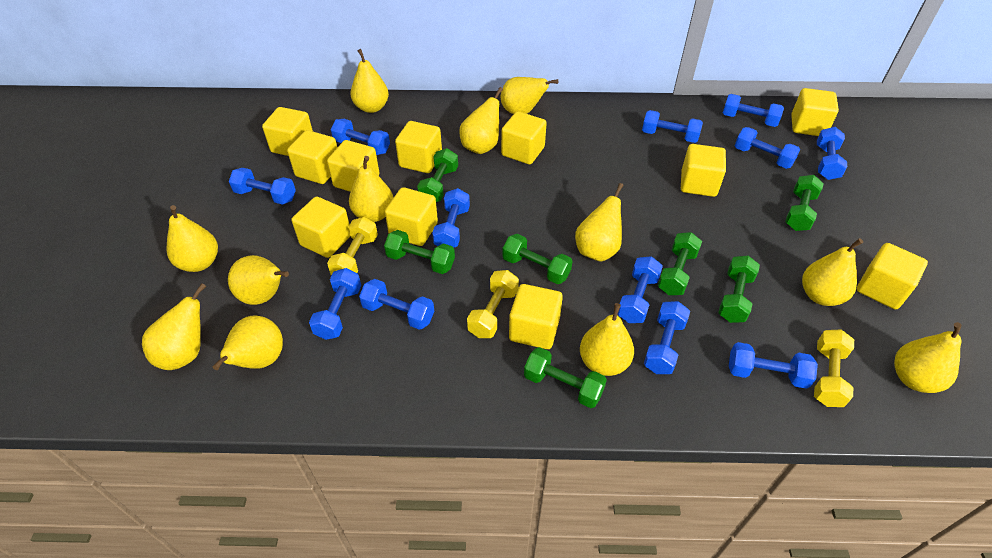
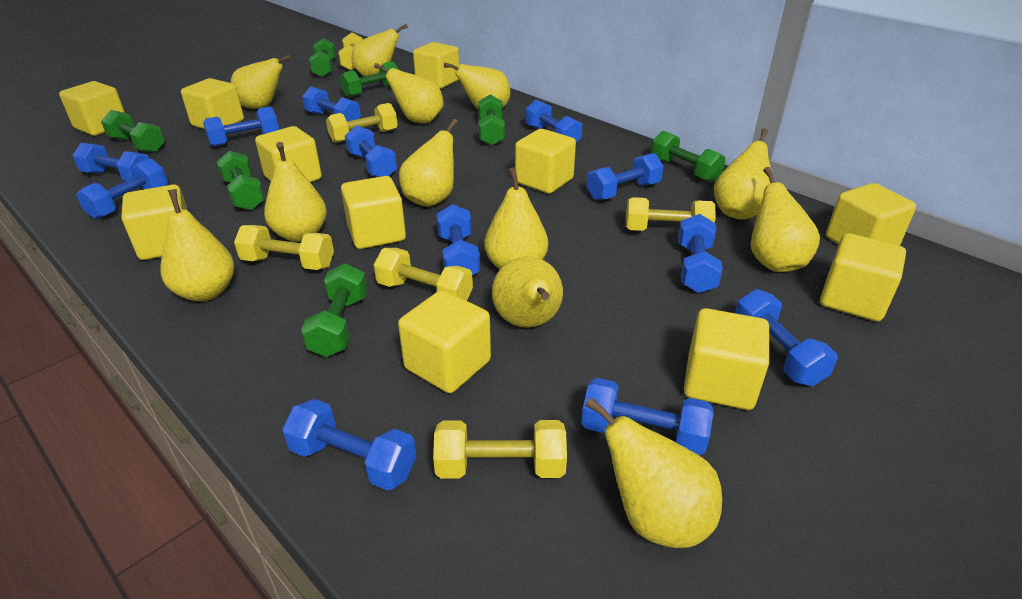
yellow dumbbell: [327,217,378,275] [467,270,519,338] [814,329,854,407] = 3 -> [234,225,334,270] [326,103,398,143] [338,33,363,71] [374,248,473,301] [433,420,567,479] [626,197,716,231] = 6

